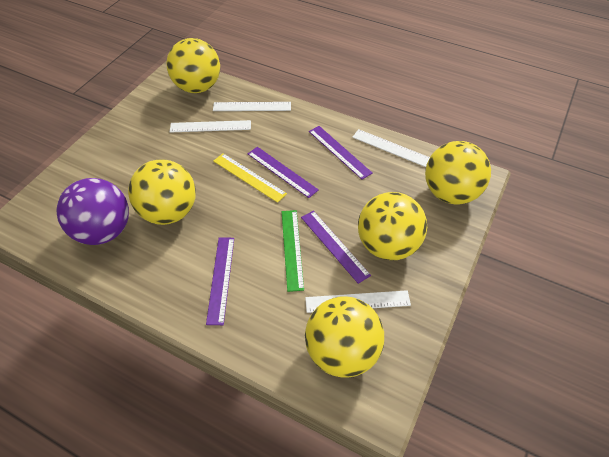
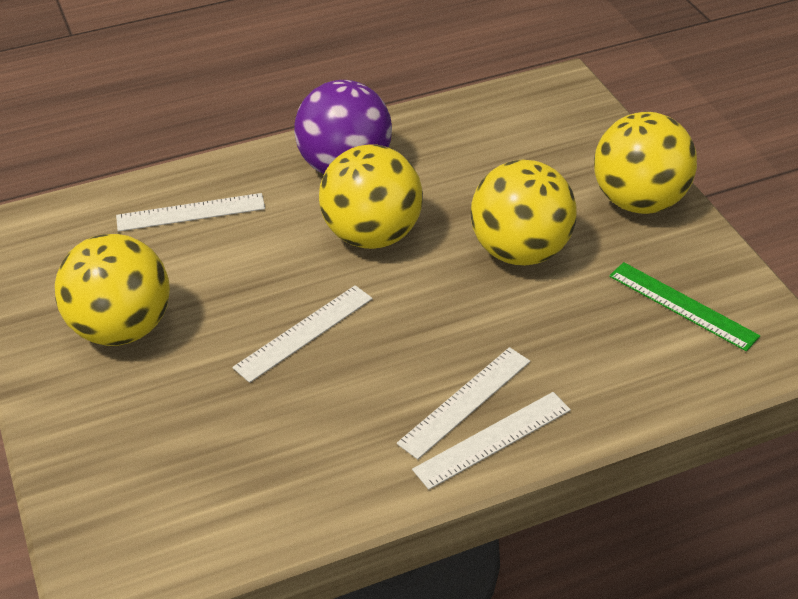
purple ruler: [206,237,234,325] [248,147,319,198] [301,211,371,284] [309,126,372,179] = 4 -> none = 0
yellow ball: [128,159,196,225] [167,38,220,93] [305,296,384,377] [358,192,427,260] [425,141,491,205] = 5 -> [55,234,170,346] [319,144,423,249] [471,160,577,266] [594,112,697,214] = 4
yellow ruler: [213,153,287,203] = 1 -> none = 0

